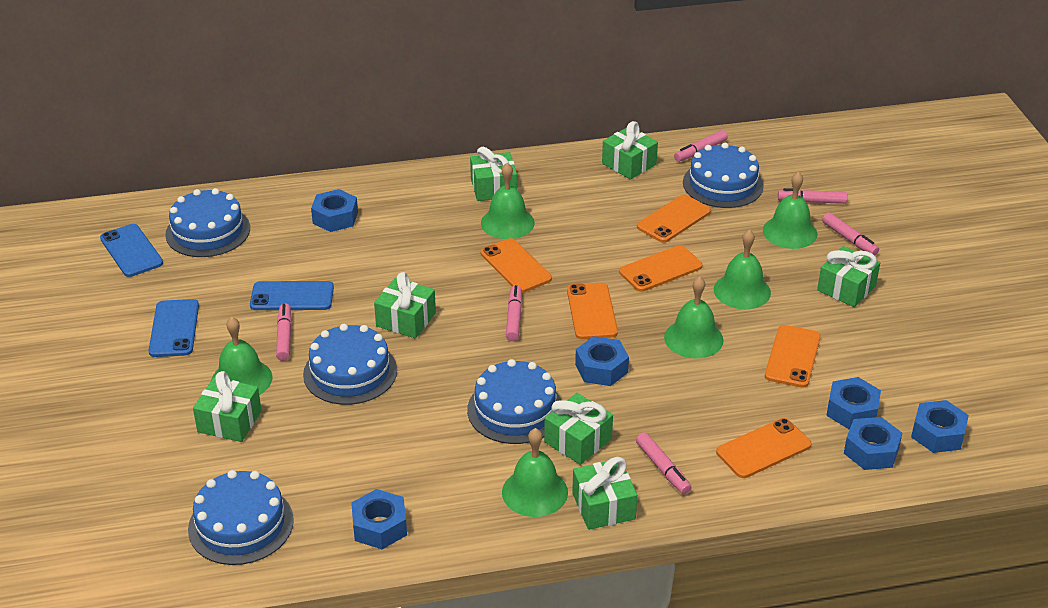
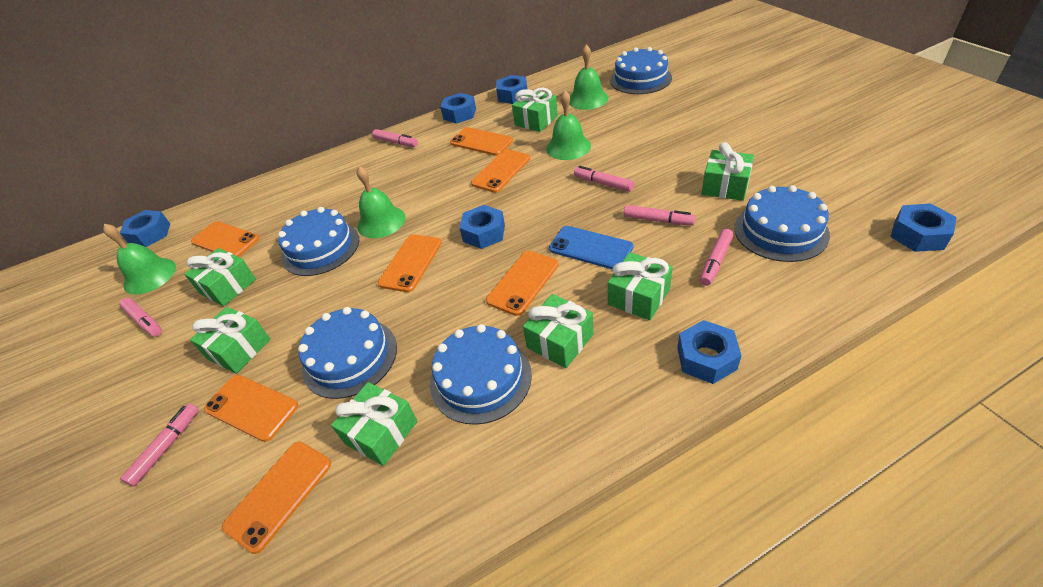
blue phone: [100,224,163,277] [149,299,199,357] [250,281,334,310] = 3 -> [549,226,633,269] = 1
green bell: [211,317,272,395] [481,163,535,239] [502,428,568,517] [664,276,724,358] [714,229,771,309] [763,172,817,249] = 6 -> [103,224,176,295] [357,166,406,238] [546,90,591,160] [569,45,608,110] = 4
orange phone: [481,238,552,293] [567,283,618,339] [619,245,702,292] [637,195,711,243] [716,418,811,478] [765,325,821,388] = 6 -> [191,221,259,257] [204,375,298,442] [222,441,331,554] [378,234,442,292] [450,127,513,156] [471,149,530,193] [486,251,559,316] = 7

